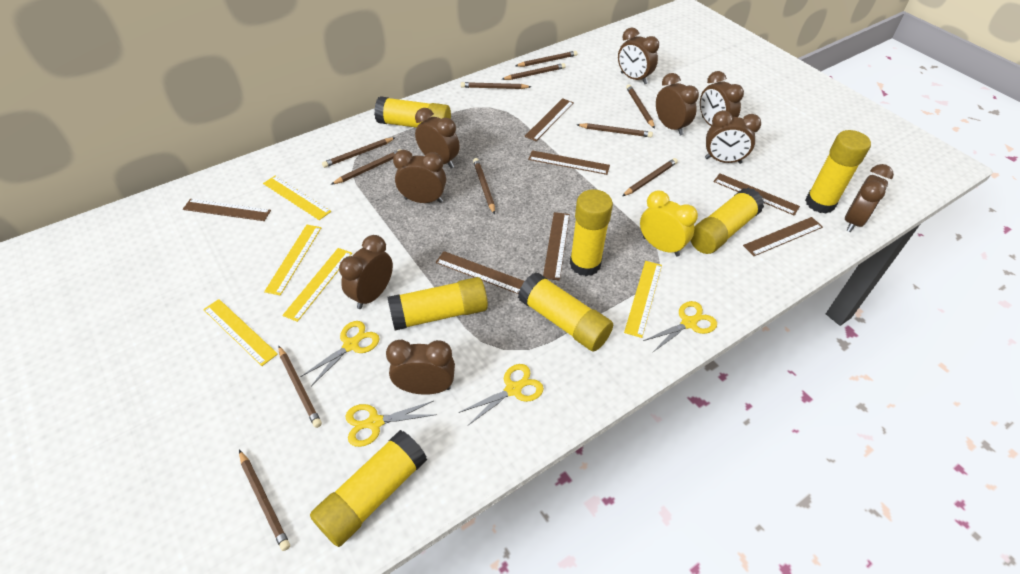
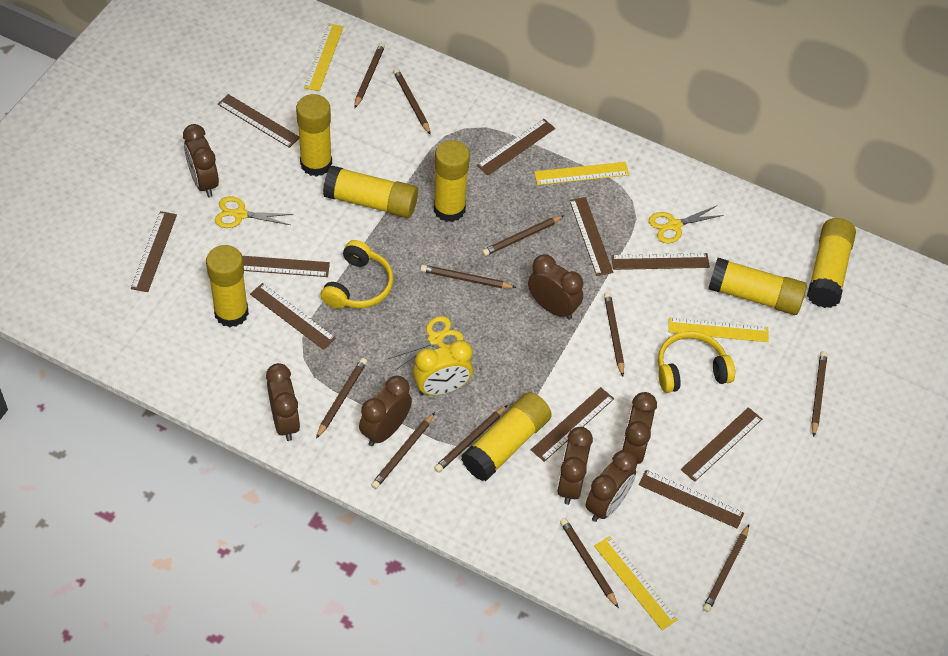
brown clock: [339,235,393,309] [386,340,455,395] [393,150,446,203] [415,108,460,168] [618,27,659,84] [656,73,699,136] [700,71,744,126] [705,110,761,164] [845,164,894,232] = 9 -> [183,124,219,197] [266,363,300,441] [359,376,412,446] [528,254,583,320] [557,427,593,505] [585,450,637,522] [621,392,657,464] = 7
brown ruler: [183,199,271,221] [436,251,524,294] [524,98,574,141] [528,150,610,175] [543,212,570,281] [714,173,800,216] [743,217,823,256] = 7 -> [131,211,177,292] [218,94,299,148] [242,256,330,277] [250,283,336,350] [477,119,555,175] [531,387,614,462] [569,197,613,276] [611,253,710,270] [638,470,744,529] [681,407,762,482] = 10
yellow headphones: none = 0 -> [320,240,393,309] [658,331,735,393] = 2
yellow ruler: [203,299,278,366] [263,176,331,220] [264,225,321,295] [282,248,352,322] [624,261,662,338] = 5 -> [304,23,344,91] [534,162,629,185] [594,536,678,630] [669,317,769,342] = 4
yellow scissors: [300,321,379,386] [346,401,437,447] [459,364,544,425] [643,301,717,352] = 4 -> [215,196,293,228] [388,316,463,370] [649,206,724,243] = 3

